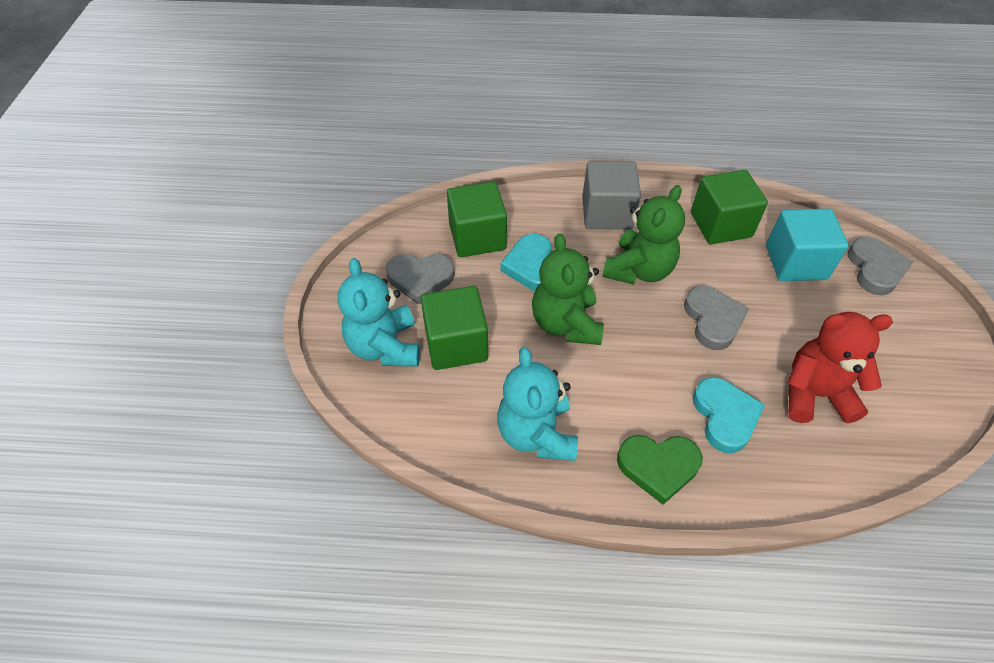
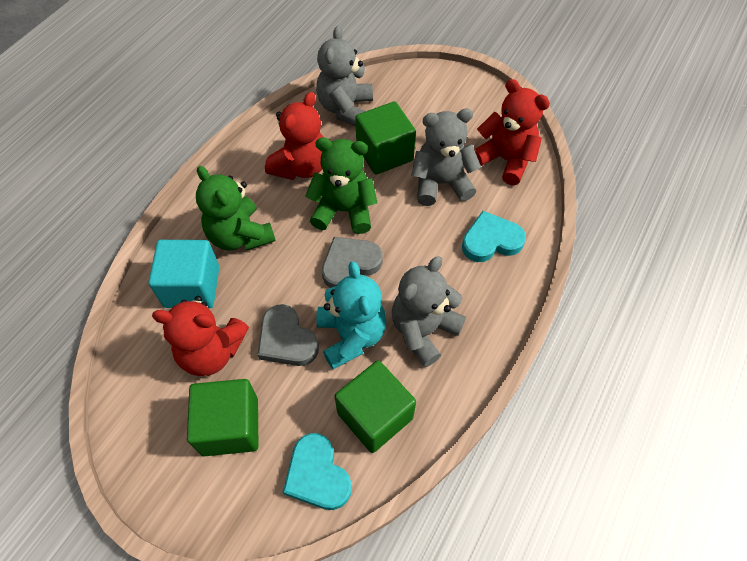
green heart: [617,435,703,505] = 1 -> none = 0
grey cube: [582,161,641,230] = 1 -> none = 0
grey heart: [386,254,455,305] [684,286,749,350] [848,236,913,295] = 3 -> [257,304,319,366] [322,237,383,288] = 2
grey teddy bear: none = 0 -> [316,26,373,126] [392,256,466,367] [411,109,481,206] = 3
red teddy bear: [788,312,893,424] = 1 -> [152,296,249,376] [265,92,324,180] [474,79,550,185] = 3
turquoise teddy bear: [337,258,420,367] [497,347,578,461] = 2 -> [317,261,386,369] = 1

